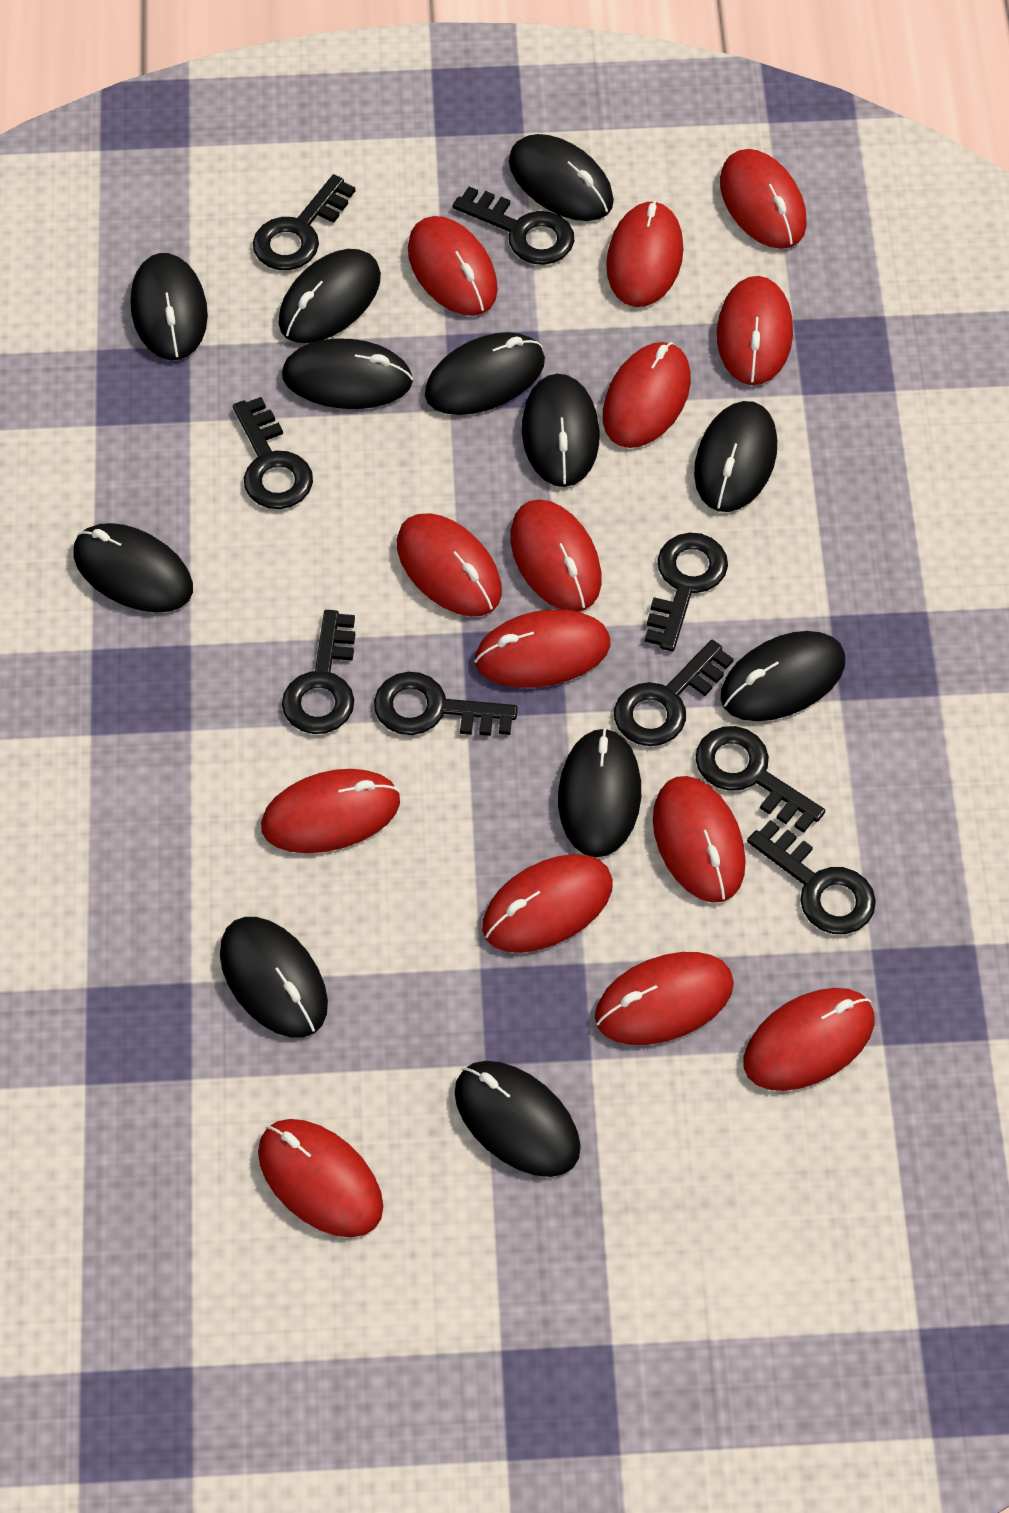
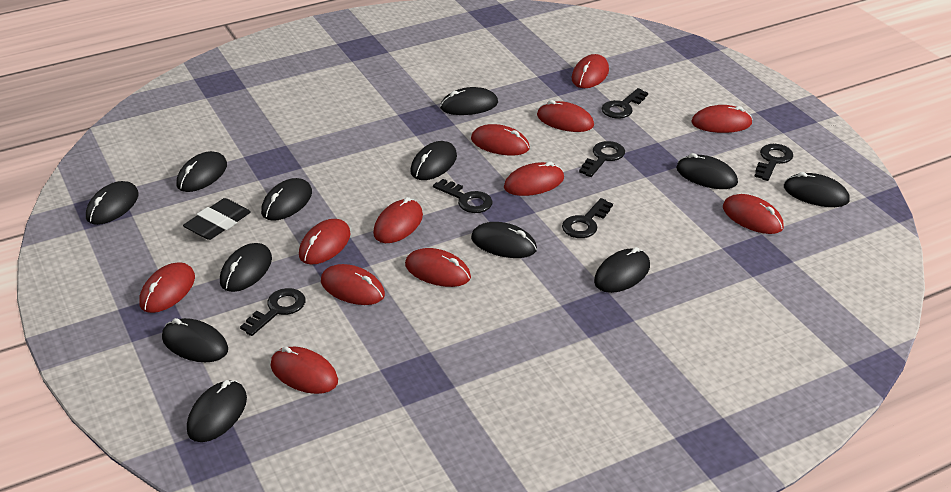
black eraser: none = 0 -> [183,198,251,240] = 1
black key: [233,397,313,509] [253,174,355,270] [282,610,355,734] [374,672,518,736] [453,186,574,265] [614,640,734,746] [645,533,728,651] [695,726,825,833] [747,820,876,934] = 9 -> [240,288,306,336] [433,179,493,213] [562,198,613,238] [579,141,625,177] [601,88,648,119] [754,144,793,181] = 6
red mouse: [258,1119,383,1237] [261,769,400,853] [397,513,502,617] [408,216,498,316] [474,609,610,688] [482,854,613,953] [510,499,602,611] [595,952,734,1045] [603,342,691,448] [606,200,683,307] [653,776,746,903] [717,276,793,385] [720,149,807,249] [744,988,874,1091] = 14 -> [139,262,195,313] [270,346,338,394] [299,219,350,265] [321,264,385,305] [373,197,423,243] [405,248,471,287] [471,124,530,156] [504,161,564,196] [537,100,594,132] [572,54,609,88] [691,105,753,133] [723,194,784,234] = 12

